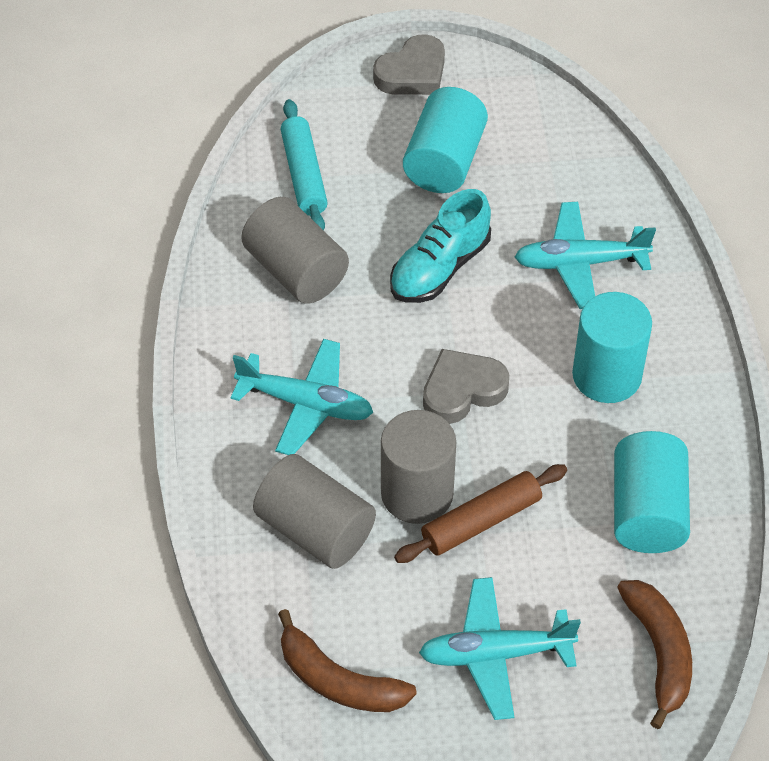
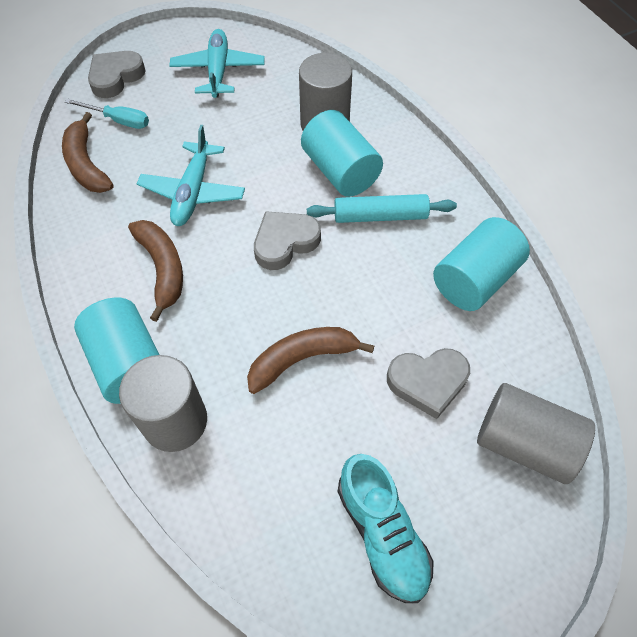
brown banana: [278,609,417,712] [617,580,692,729] = 2 -> [62,112,114,193] [128,220,183,322] [247,327,374,394] = 3
brown rolling pin: [394,464,567,563] = 1 -> none = 0
grey heart: [373,34,445,95] [423,349,509,424] = 2 -> [88,51,146,98] [254,211,321,270] [387,348,470,419] = 3
turquoise plane: [230,339,373,455] [419,577,581,720] [515,202,656,309] = 3 -> [137,125,245,226] [169,29,265,98] = 2
turquoise screwdriver: none = 0 -> [65,99,149,129] = 1

